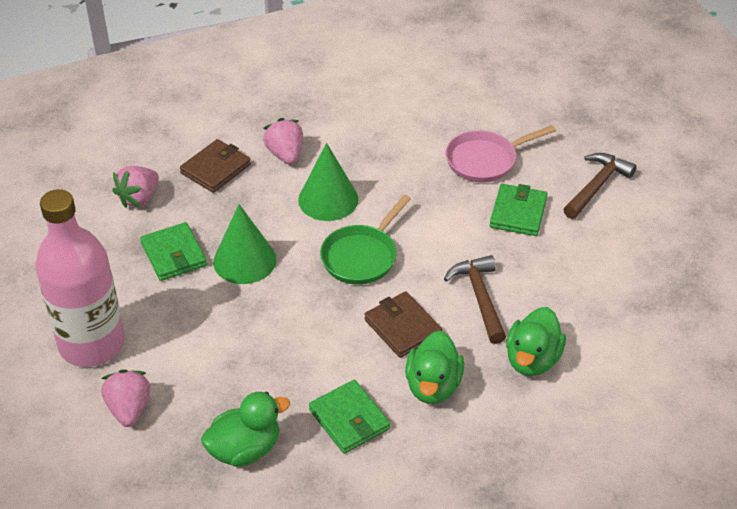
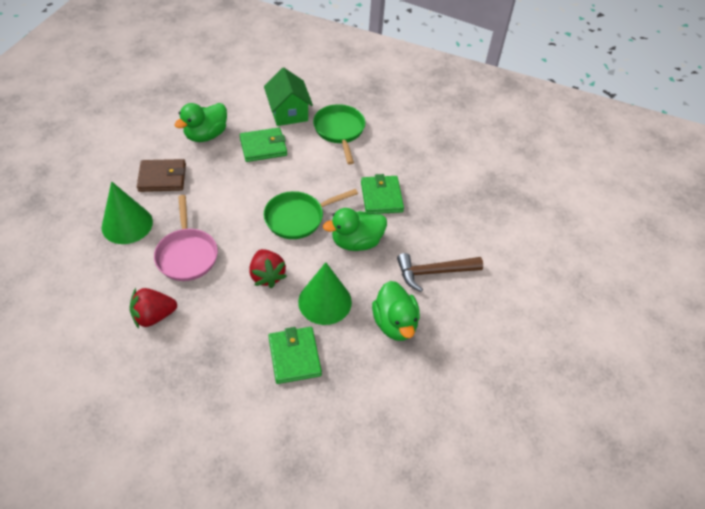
brown hammer: [444,255,506,344] [563,153,637,219] = 2 -> [397,253,483,292] = 1
brown wallet: [180,139,251,193] [364,292,442,358] = 2 -> [137,159,186,192] = 1
green house: none = 0 -> [264,67,313,126] = 1
green pan: [320,195,411,285] = 1 -> [263,189,358,239] [313,104,365,165] = 2
pink bottle: [35,189,125,367] = 1 -> none = 0
pink strawberry: [101,369,151,427] [112,166,159,208] [263,118,303,165] = 3 -> none = 0
red strawberry: none = 0 -> [129,288,177,328] [249,249,287,288] = 2

